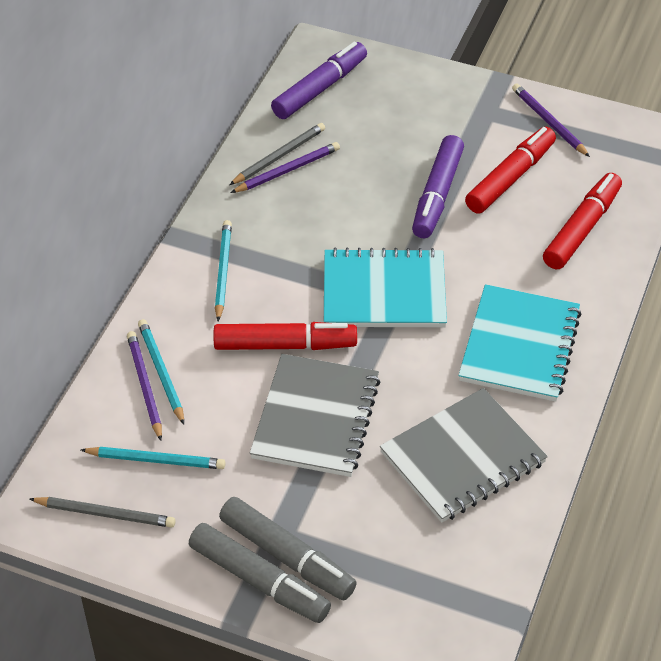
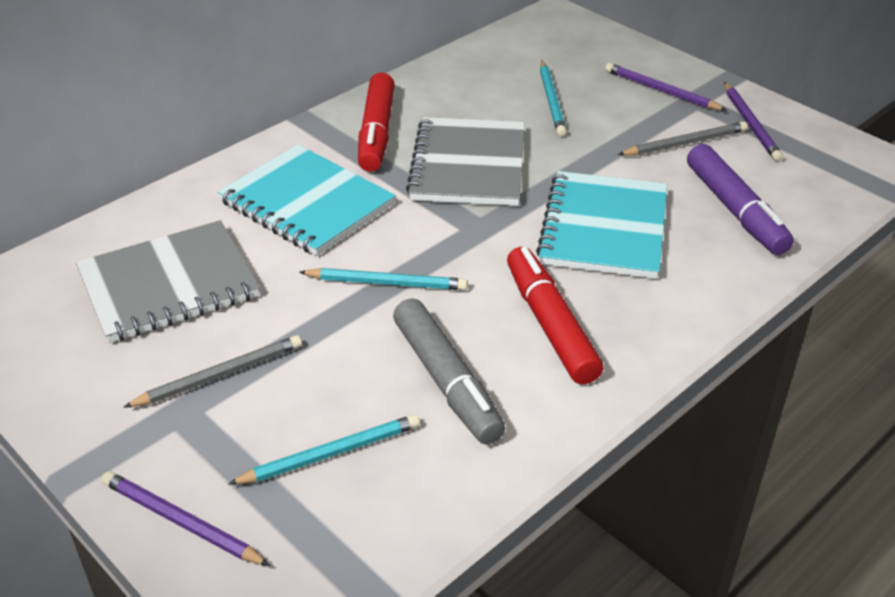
grey marker: [189,523,331,623] [219,497,357,601] = 2 -> [393,298,505,444] = 1
purple marker: [271,42,367,119] [412,135,464,238] = 2 -> [687,144,794,255] = 1
red marker: [214,322,357,350] [465,127,556,213] [543,173,622,269] = 3 -> [358,72,395,172] [507,247,604,385] = 2

